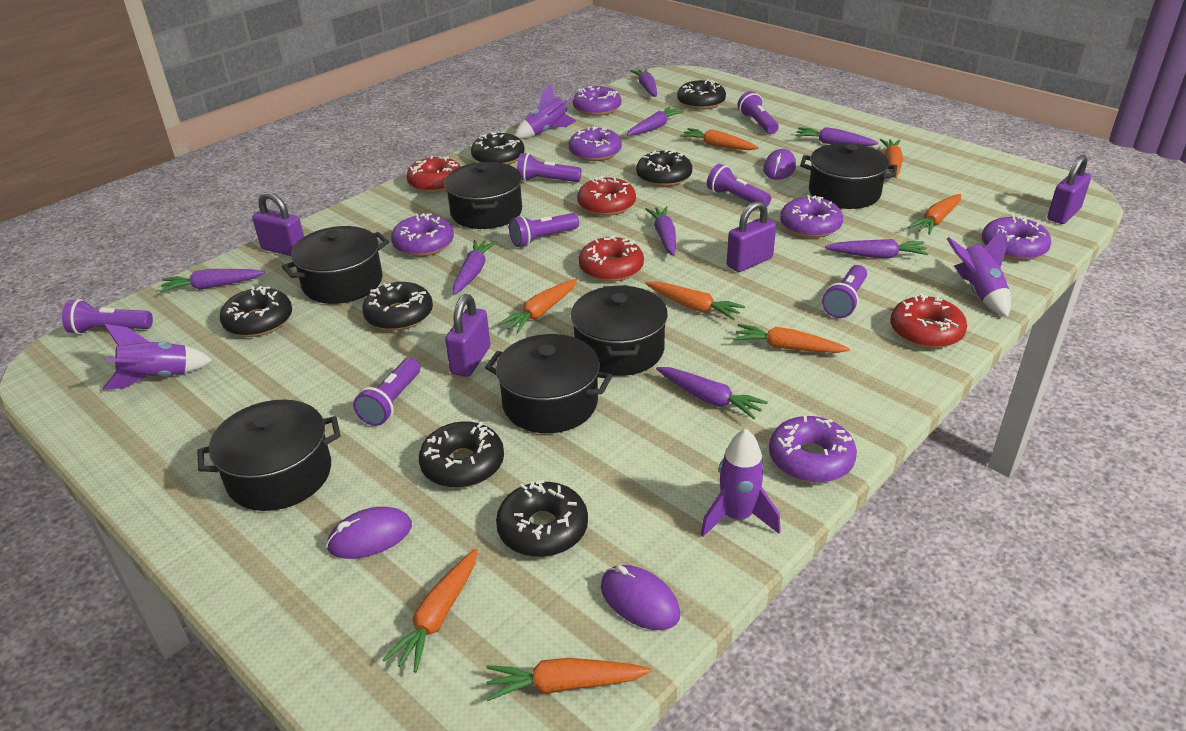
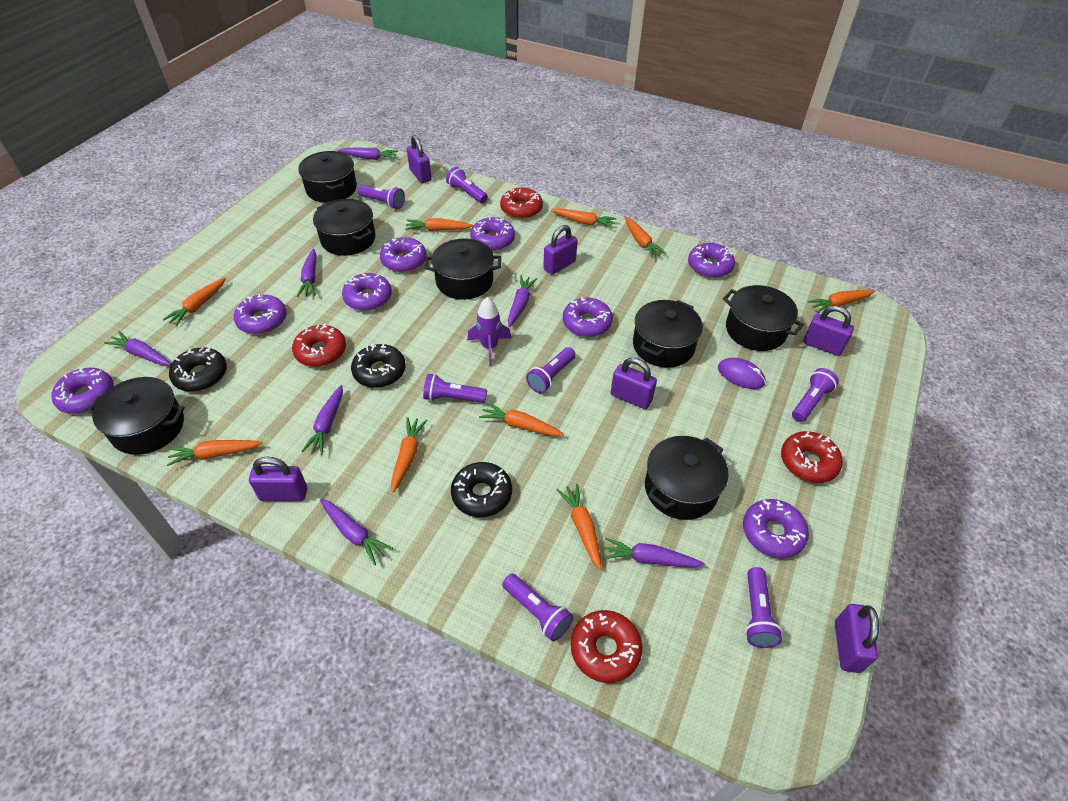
black donut: [220,286,292,337] [362,282,433,331] [419,421,504,488] [471,132,525,165] [496,480,588,557] [636,149,692,187] [677,79,726,110] = 7 -> [169,347,227,392] [351,344,405,388] [451,462,512,517] = 3
black pot: [197,399,341,511] [282,226,389,304] [444,162,522,229] [485,334,612,433] [571,285,668,376] [800,143,897,209] = 6 -> [87,377,185,455] [298,151,357,203] [313,199,375,256] [424,238,501,300] [633,300,703,368] [645,436,729,520] [723,285,804,351] = 7
orange carrot: [382,549,477,673] [486,658,652,701] [498,279,577,333] [645,281,745,320] [680,128,759,150] [733,324,850,353] [880,139,903,178] [908,194,961,235] = 8 -> [163,278,226,326] [167,440,263,466] [391,417,427,492] [405,218,473,231] [479,402,564,436] [551,208,617,228] [557,484,602,570] [625,217,667,258] [807,290,875,313] = 9
purple carrot: [159,269,265,293] [453,240,497,295] [627,107,684,136] [631,69,657,97] [645,206,676,256] [656,367,768,419] [794,127,879,146] [825,239,929,258] = 8 -> [104,331,171,365] [297,248,316,297] [301,385,343,455] [320,499,393,565] [337,148,398,160] [508,275,537,327] [603,538,705,568] = 7
purple donut: [391,213,454,256] [569,126,622,161] [573,86,621,116] [769,415,857,483] [780,195,843,238] [982,215,1051,260] = 6 -> [51,367,114,414] [234,294,286,334] [342,273,392,311] [380,237,427,272] [470,217,515,251] [563,298,613,337] [688,243,735,278] [743,499,809,558] = 8
purple mouse: [326,507,412,559] [601,565,680,630] [763,149,796,180] = 3 -> [718,358,766,389] = 1
purple padlock: [252,192,304,256] [445,294,490,377] [727,201,776,272] [1047,155,1091,224] = 4 -> [249,457,307,501] [407,135,431,183] [543,225,577,275] [610,358,657,409] [803,306,854,356] [835,604,879,673] = 6
purple rocket: [103,324,213,390] [515,84,576,139] [700,429,781,537] [947,230,1011,317] = 4 -> [467,297,511,366] = 1

